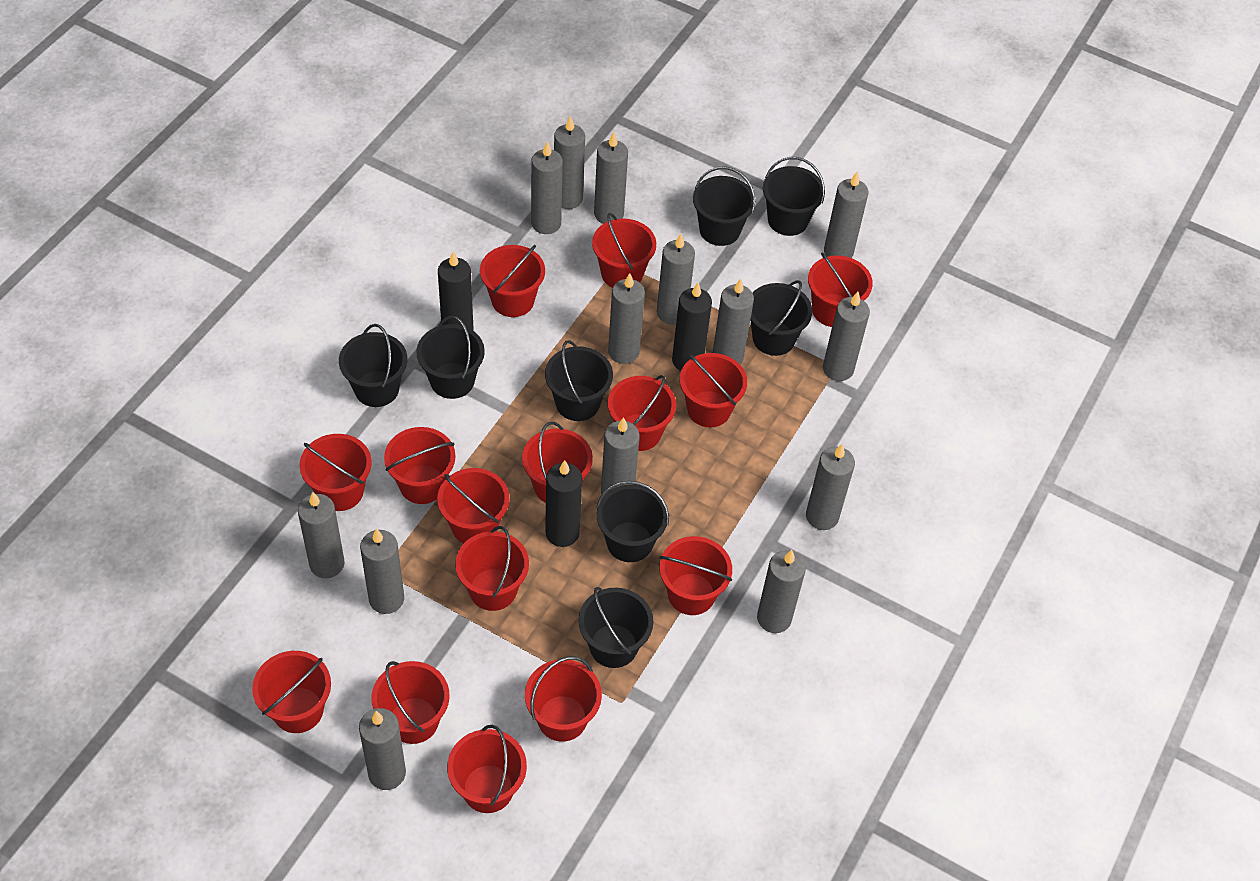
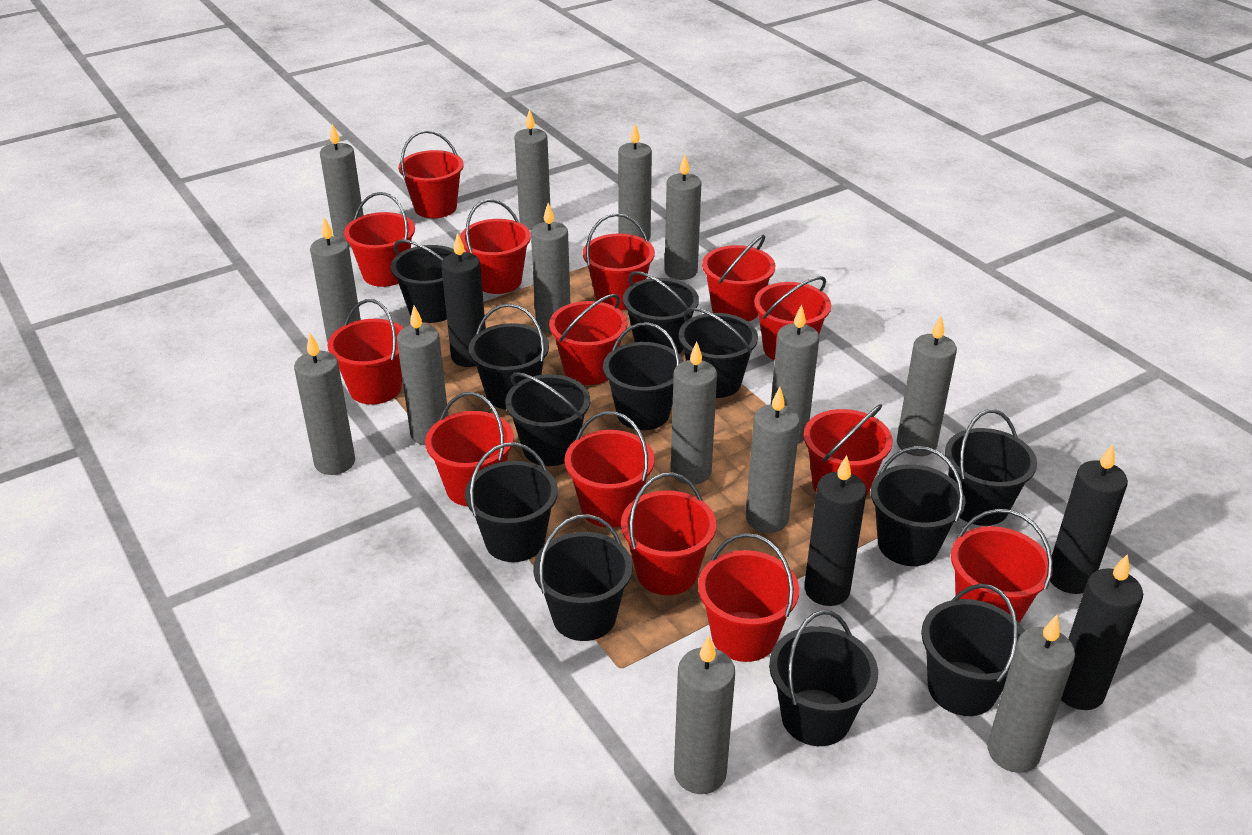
black bucket: [339,324,407,407] [416,316,485,399] [545,340,613,421] [578,587,653,668] [597,481,669,562] [693,166,756,246] [750,280,812,356] [763,157,825,236] = 8 -> [391,240,455,323] [465,442,558,562] [469,304,549,410] [505,372,590,466] [533,514,633,641] [603,322,684,430] [623,271,699,354] [679,307,758,398] [769,610,878,746] [871,446,966,566] [921,584,1025,716] [945,409,1037,526] = 12
black candle: [438,251,474,331] [545,460,582,547] [672,283,712,371] = 3 -> [441,233,486,367] [804,455,867,606] [1050,444,1128,594] [1061,554,1143,710] = 4
red bucket: [252,651,331,733] [299,434,372,511] [371,661,450,744] [384,427,455,504] [437,468,509,544] [447,725,527,813] [455,526,529,611] [480,245,545,317] [522,422,593,503] [525,656,602,742] [592,213,656,288] [608,375,676,451] [659,536,732,615] [680,353,747,427] [808,252,873,327] = 15 -> [327,299,403,405] [344,192,415,287] [398,130,464,218] [425,392,514,507] [460,199,531,294] [549,294,627,385] [565,411,654,528] [583,213,655,310] [621,472,716,595] [698,533,799,662] [702,235,775,322] [754,276,831,361] [803,404,893,496] [951,509,1053,623] = 14

